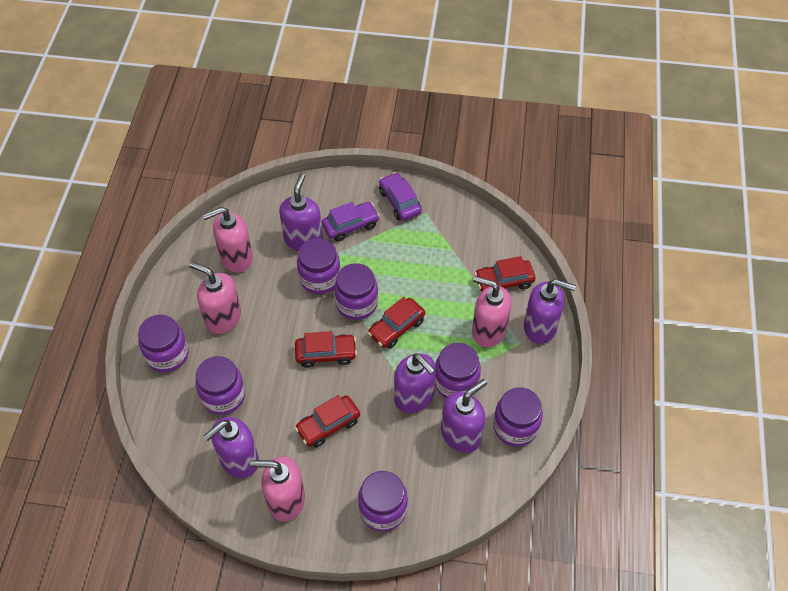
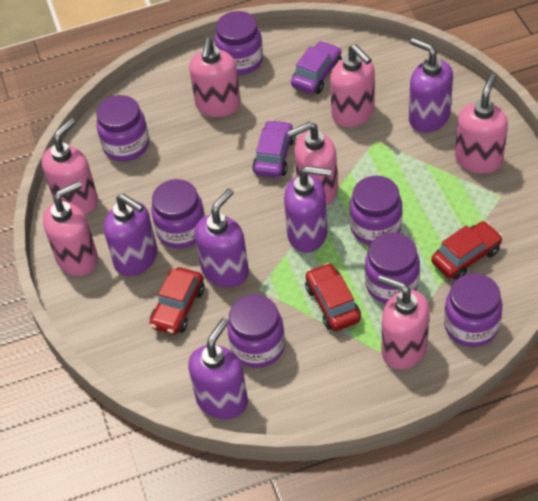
pink soap dispenser: [189,262,241,334] [203,207,253,273] [250,456,305,522] [472,276,512,347] = 4 -> [42,118,98,214] [43,181,98,276] [189,38,241,117] [287,122,338,206] [330,44,375,127] [378,275,430,370] [455,73,508,174] = 7
red car: [295,331,357,368] [295,395,360,448] [368,297,425,349] [474,256,535,292] = 4 -> [150,267,204,335] [305,263,361,331] [431,221,503,280] = 3

